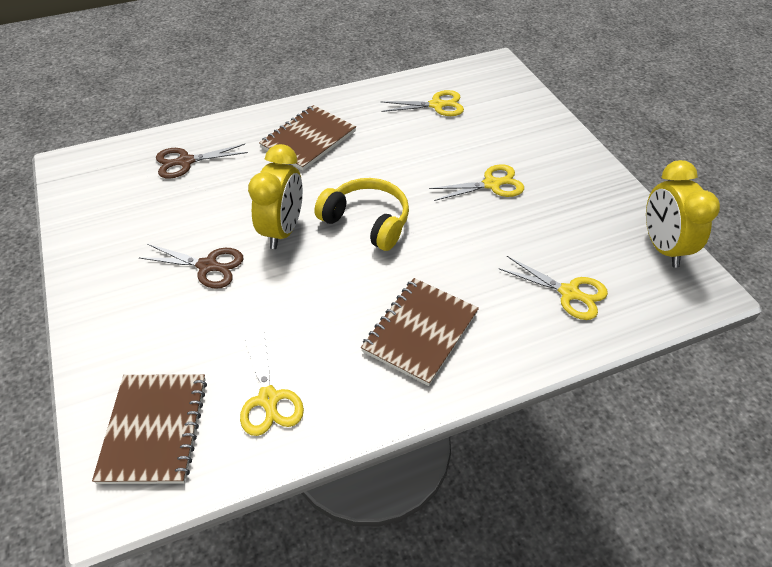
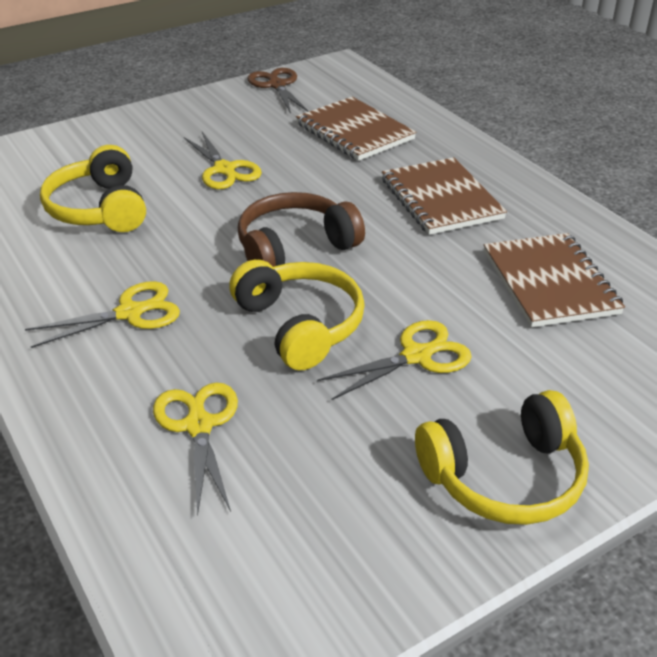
brown headphones: none = 0 -> [238,192,365,267] = 1
brown scissors: [138,244,243,289] [156,144,248,179] = 2 -> [247,68,308,114] = 1
yellow clock: [248,144,303,249] [646,160,720,268] = 2 -> none = 0
yellow headphones: [314,178,409,251] = 1 -> [40,145,146,232] [229,259,365,370] [415,390,589,525] = 3

